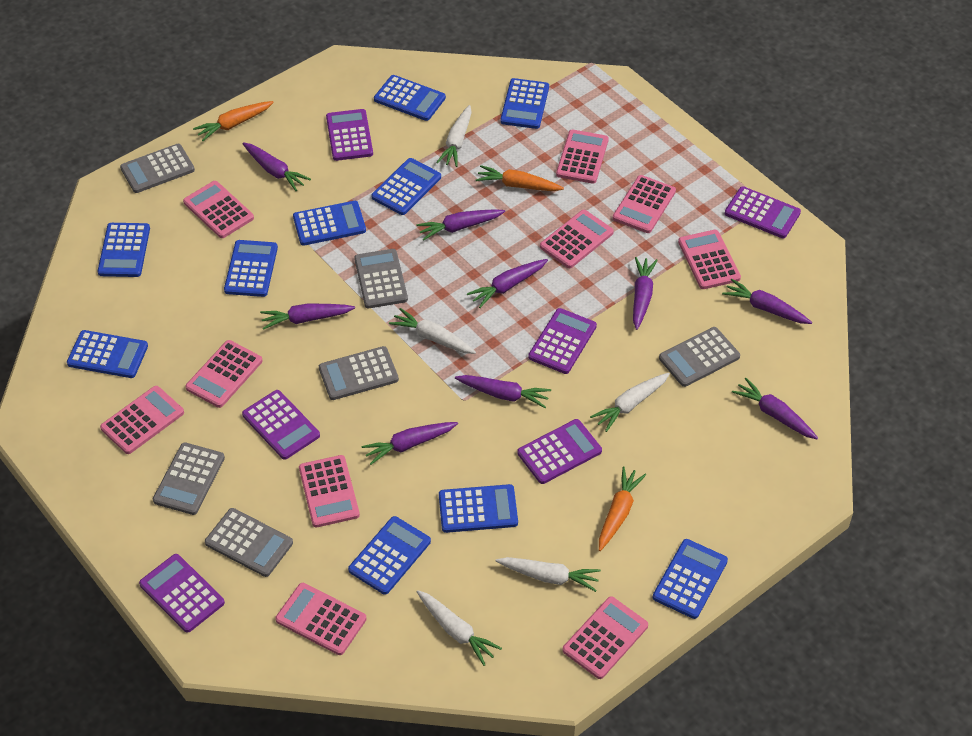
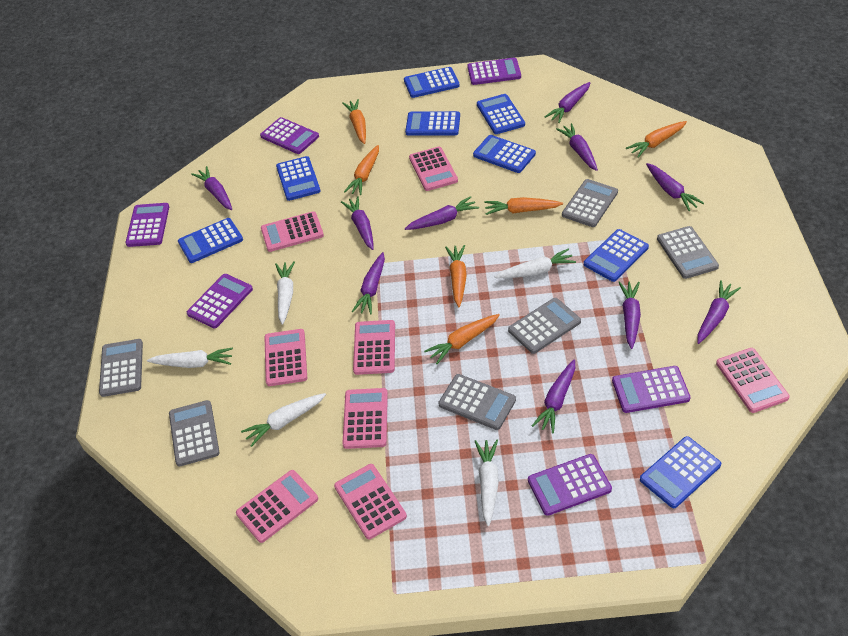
blue calculator: [67,330,148,378] [98,223,150,277] [224,240,278,297] [293,201,366,246] [348,516,431,595] [371,158,441,215] [374,75,446,121] [439,484,518,533] [500,78,549,129] [653,539,728,619] = 10 -> [178,218,243,263] [276,156,321,201] [404,67,460,98] [405,111,460,135] [473,135,536,173] [477,94,525,134] [584,229,649,282] [640,436,721,508] = 8
orange carrot: [193,101,274,141] [476,165,564,191] [599,467,646,551] = 3 -> [342,99,366,144] [344,145,379,195] [424,314,500,364] [445,245,467,307] [484,197,563,215] [626,121,687,158] = 6
pink calculator: [100,386,184,454] [183,181,254,238] [185,340,263,408] [275,583,367,655] [299,455,360,527] [540,210,614,268] [556,130,609,184] [562,596,648,679] [613,175,676,233] [678,230,741,289] = 10 -> [236,470,318,543] [261,211,324,252] [265,329,307,386] [334,464,407,539] [342,388,388,449] [353,320,395,375] [409,147,458,191] [716,348,790,413] = 8
purple carrot: [242,142,311,191] [260,304,355,330] [362,422,458,465] [416,209,505,241] [455,375,551,408] [467,259,548,308] [633,257,658,330] [722,279,812,324] [732,378,818,439] = 9 -> [191,166,232,210] [341,196,374,250] [352,252,385,315] [405,196,479,230] [532,359,575,433] [545,82,591,123] [556,123,598,171] [618,281,641,349] [646,163,704,211] [697,280,741,344] = 10

